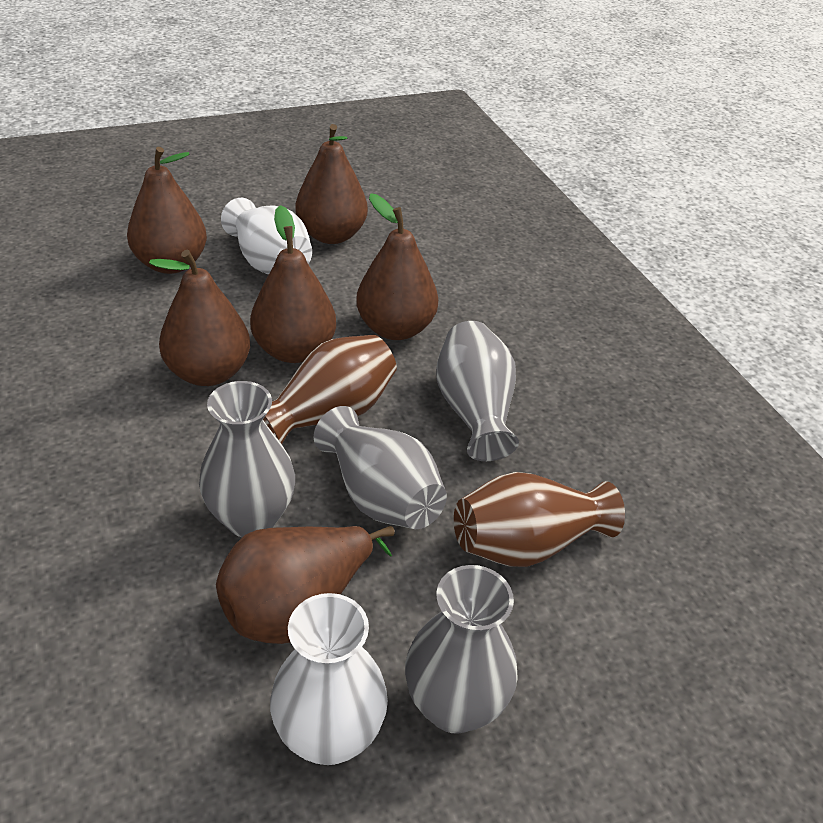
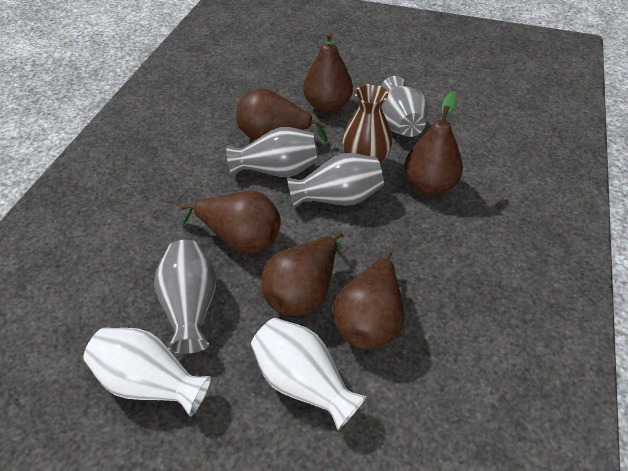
brown vase: [263,335,397,444] [454,472,625,567] = 2 -> [342,84,392,165] = 1

